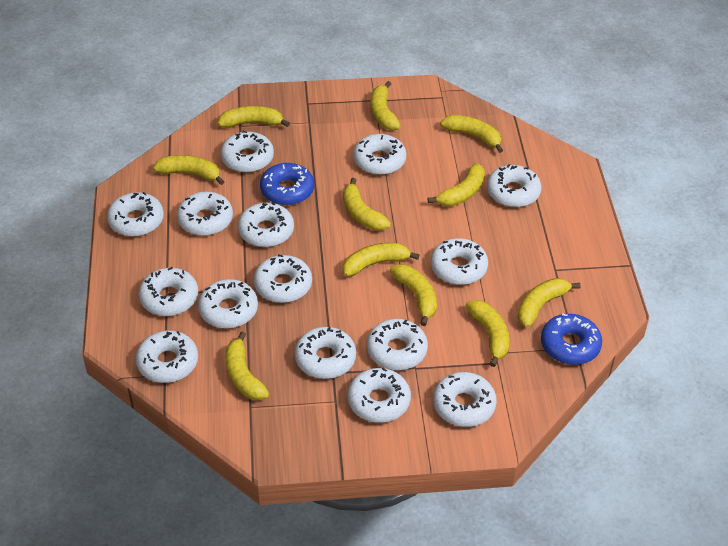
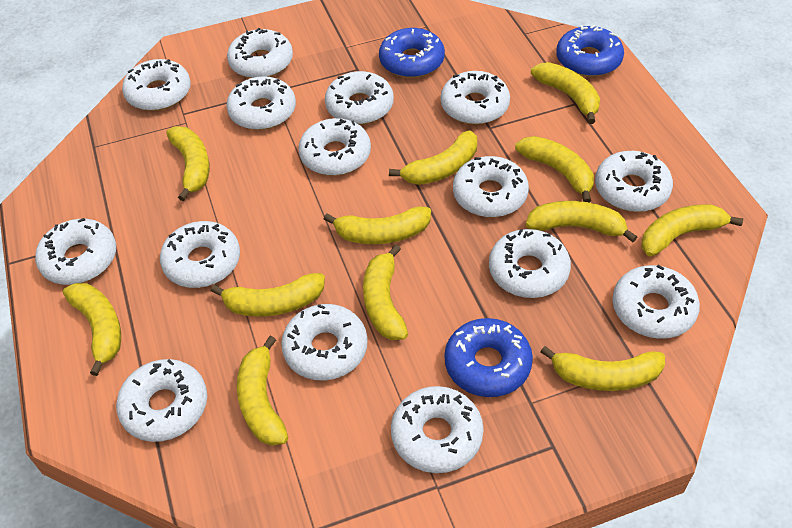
blue donut: [260,163,314,205] [541,313,602,365] = 2 -> [379,28,445,78] [444,318,533,397] [556,25,624,77] = 3
yellow banana: [153,155,225,185] [217,106,290,128] [225,332,269,400] [343,178,391,230] [343,243,419,277] [371,81,401,130] [390,264,437,326] [428,163,485,206] [440,115,503,153] [465,300,509,367] [518,278,581,328] = 11 -> [63,283,121,376] [166,126,210,201] [211,273,325,317] [237,336,288,446] [324,207,431,244] [363,245,408,340] [389,130,477,185] [515,136,594,203] [526,201,637,243] [531,62,600,124] [540,346,665,391] [641,204,743,257] = 12

